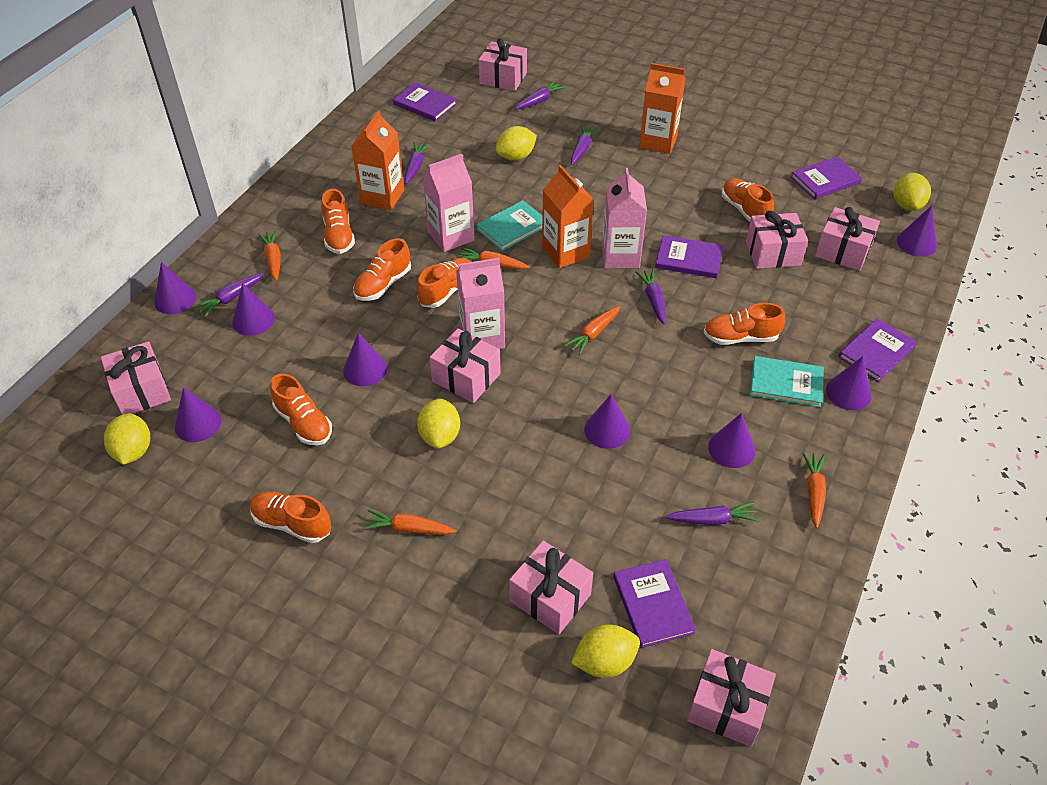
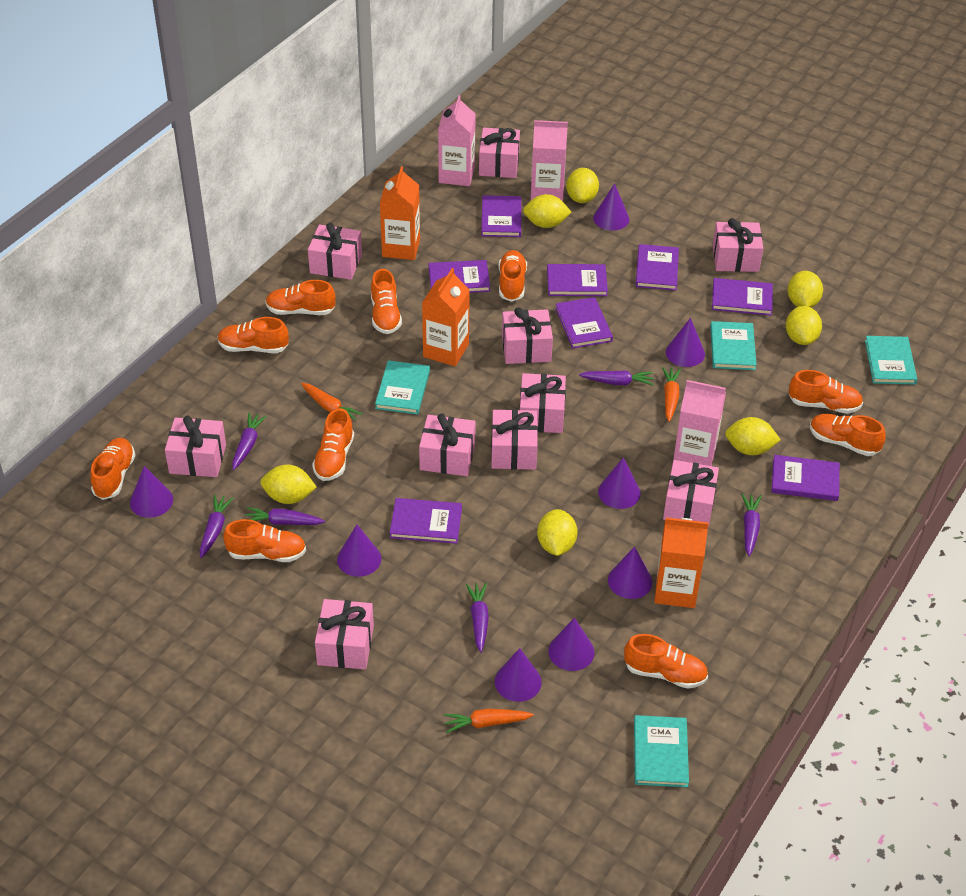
orange carrot: [258,230,281,281] [363,510,457,535] [459,247,530,270] [564,306,620,355] [802,452,826,528] = 5 -> [301,383,362,420] [444,709,534,733] [662,367,681,422] = 3
orange shoe: [250,491,331,543] [270,373,332,445] [321,189,355,254] [353,238,411,301] [417,258,471,308] [703,303,785,345] [722,178,774,222] = 7 -> [90,438,136,500] [218,317,289,353] [223,519,306,562] [265,280,336,315] [312,408,354,481] [371,269,402,334] [498,250,527,302] [624,634,708,689] [789,370,863,414] [810,414,886,456] = 10
pink gift: [101,341,171,415] [429,328,501,403] [479,38,527,91] [509,540,593,634] [687,649,776,747] [746,211,808,269] [815,207,880,271] = 7 -> [165,416,226,477] [308,223,362,280] [315,599,374,669] [419,413,476,476] [479,128,520,178] [491,409,538,470] [502,307,553,364] [520,373,566,433] [663,460,719,527] [713,218,763,272] = 10
purple book: [393,82,457,122] [613,559,696,648] [655,235,724,278] [791,156,862,199] [839,318,917,382] = 5 -> [390,498,462,544] [429,260,490,293] [481,195,521,237] [547,264,608,296] [555,297,613,349] [636,244,679,290] [712,278,773,316] [772,455,840,501] = 8
turquoise book: [476,200,543,251] [750,356,824,407] = 2 -> [375,360,430,415] [634,715,689,787] [710,321,757,370] [865,336,917,385] = 4
yellow lemon: [104,413,150,465] [417,398,460,449] [495,126,537,161] [571,624,640,678] [894,173,931,211] = 5 -> [260,465,317,504] [523,194,572,228] [537,509,578,556] [566,168,599,203] [725,417,781,455] [786,306,822,345] [787,271,823,308] = 7

